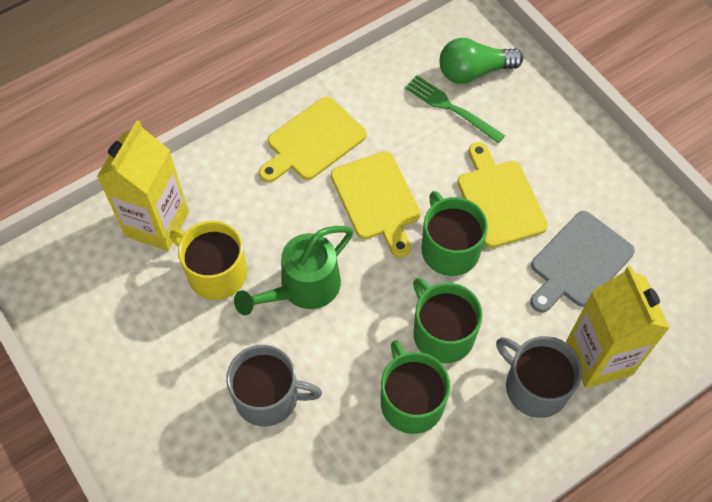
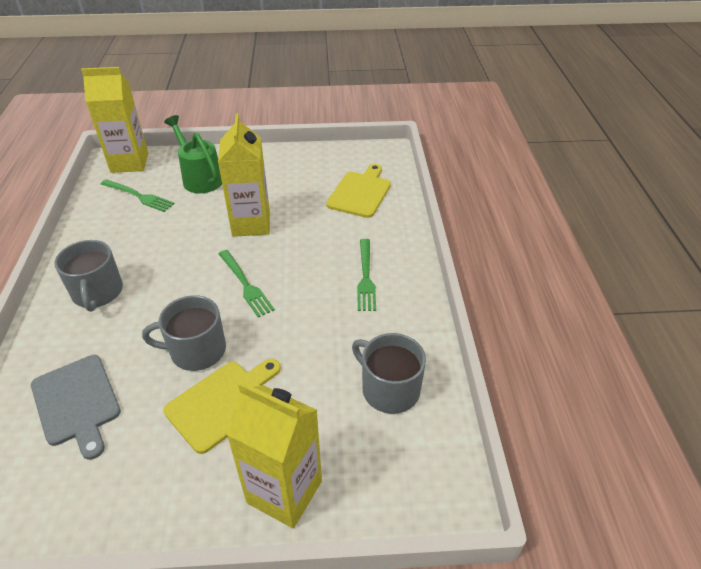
green fork: [405,75,505,143] = 1 -> [101,179,174,212] [219,250,275,317] [357,239,376,311] = 3
green light bulb: [439,38,523,84] = 1 -> none = 0
green mug: [381,340,450,434] [413,278,483,363] [421,191,488,276] = 3 -> none = 0
grey mug: [226,345,322,426] [496,336,582,418] = 2 -> [55,240,123,312] [142,295,226,371] [352,333,426,414] = 3
yellow carton: [97,120,189,251] [566,266,670,388] = 2 -> [81,67,148,173] [218,114,270,237] [226,382,322,528] = 3
yellow cutting board: [259,97,367,182] [331,151,421,258] [457,142,548,248] = 3 -> [163,359,281,454] [326,164,391,218] = 2
yellow mug: [170,221,247,300] = 1 -> none = 0

